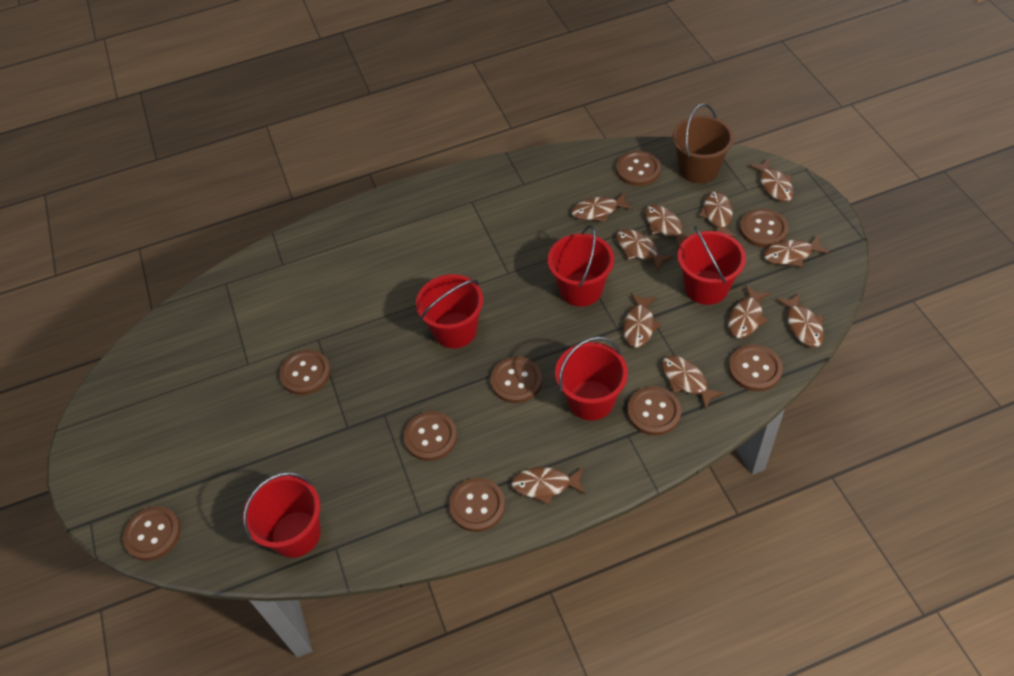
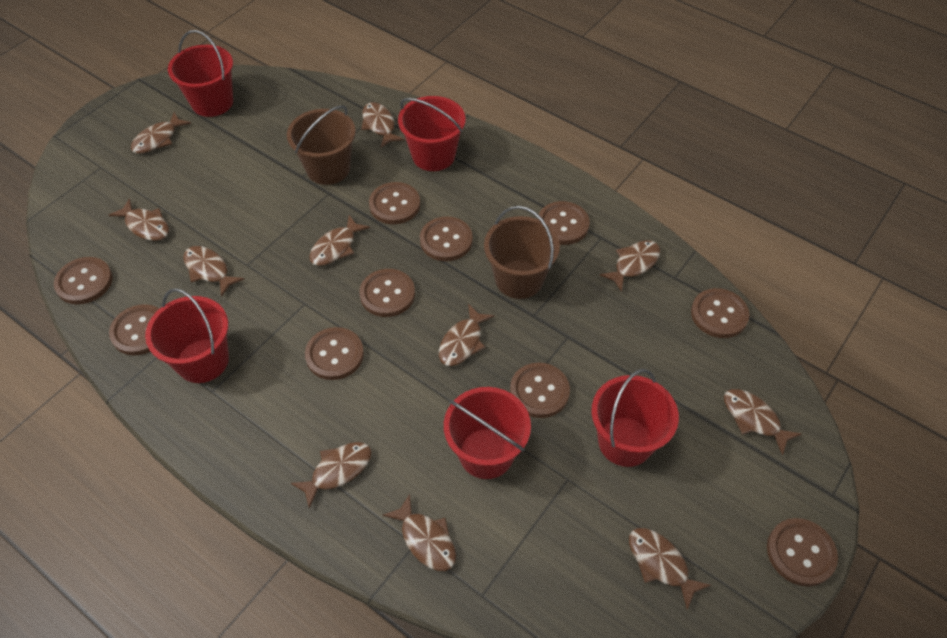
brown bucket: [672,104,734,183] = 1 -> [287,105,356,185] [484,206,560,299] = 2
brown button: [123,506,181,561] [279,350,331,395] [404,411,457,461] [449,478,505,532] [491,357,542,403] [616,151,661,186] [627,386,681,436] [729,344,783,391] [740,209,788,248] = 9 -> [54,257,113,304] [109,304,159,355] [305,327,364,380] [359,269,415,317] [369,182,420,224] [420,217,473,261] [510,363,570,418] [538,201,590,245] [691,288,749,338] [767,518,838,587] = 10

